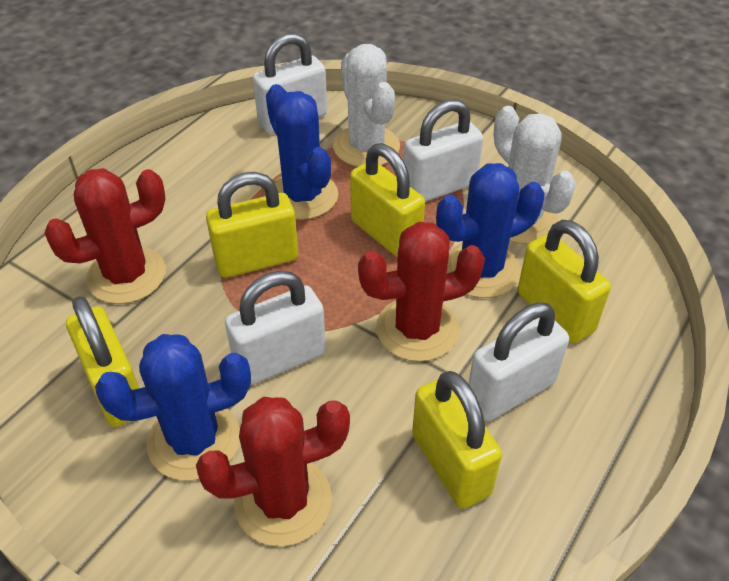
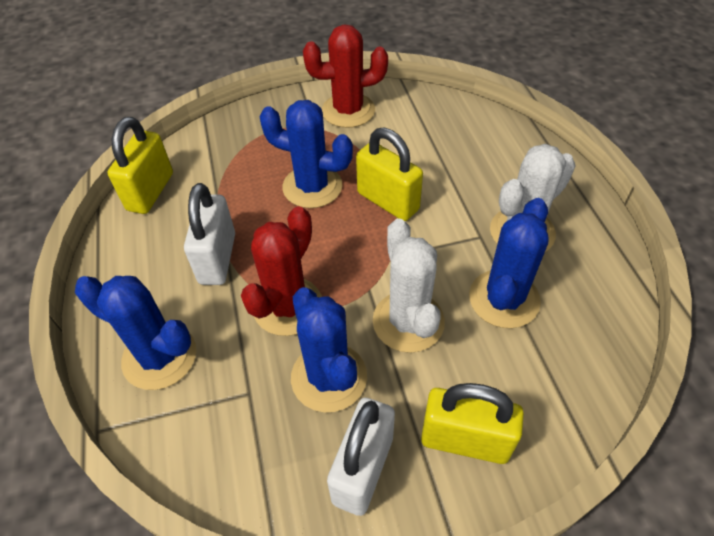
blue cactus: [95,334,251,481] [266,84,338,220] [436,163,544,298] = 3 -> [75,276,196,390] [260,100,353,208] [291,287,367,412] [469,198,549,328] = 4
red cactus: [44,168,166,304] [196,397,350,546] [358,222,485,362] = 3 -> [241,206,322,336] [303,24,388,128] = 2
white padlock: [225,271,326,385] [253,33,327,134] [404,99,483,202] [468,303,569,421] = 4 -> [184,183,235,285] [327,397,395,516] = 2
yellow padlock: [66,296,139,427] [206,172,298,278] [350,143,425,258] [412,371,502,509] [518,220,611,343] = 5 -> [107,117,173,214] [356,127,423,221] [421,383,524,464] = 3

